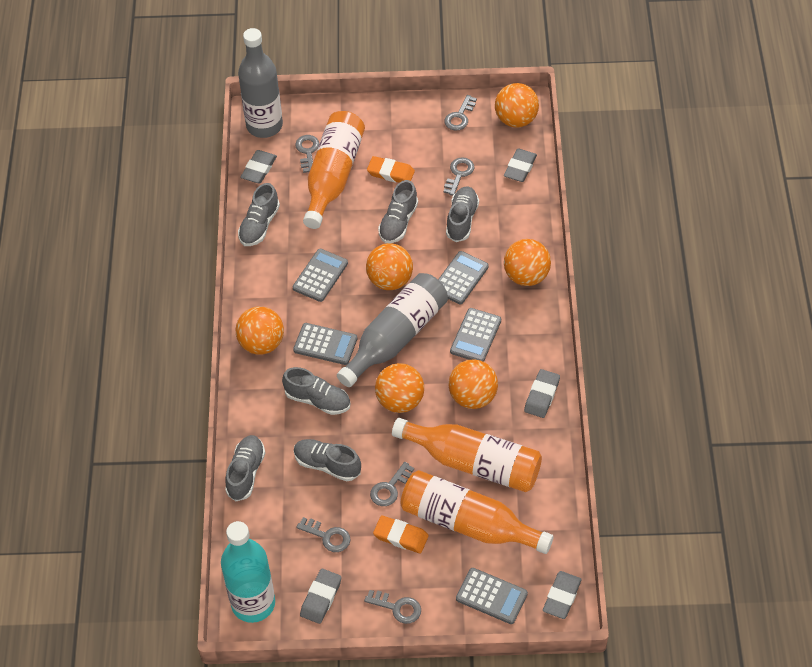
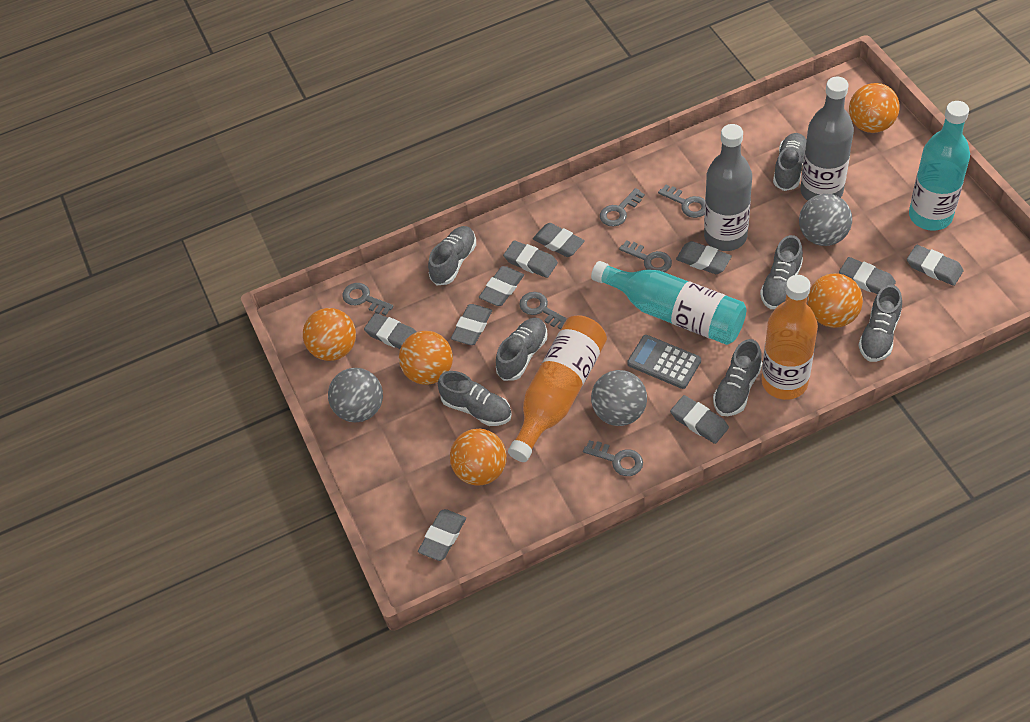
grey ball: none = 0 -> [328,368,383,422] [591,370,647,426] [799,194,852,246] = 3
grey calculator: [293,249,348,302] [293,323,357,365] [438,251,489,304] [450,308,501,362] [456,568,528,624] = 5 -> [627,335,701,389] = 1
grey eraser: [240,150,277,183] [300,568,342,624] [504,148,537,182] [524,369,560,418] [543,571,582,619] = 5 -> [364,313,416,349] [418,509,466,561] [451,304,492,345] [479,266,524,306] [503,240,558,278] [533,223,585,257] [670,395,729,444] [676,241,732,274] [839,257,896,294] [907,245,964,286] = 10
grey shoe: [225,435,265,501] [238,183,280,246] [282,367,350,415] [294,439,361,481] [378,180,418,243] [446,187,479,242] = 6 -> [428,226,476,285] [438,371,512,426] [496,317,547,381] [713,339,763,416] [760,235,803,309] [773,133,807,191] [858,285,902,362] = 7
orange ball: [236,307,284,355] [366,243,413,290] [375,363,424,413] [448,359,498,409] [495,83,539,128] [504,239,551,286] = 6 -> [303,308,356,361] [399,331,453,385] [450,429,507,486] [807,273,863,328] [849,83,900,133] = 5
orange bottle: [303,111,365,229] [392,418,542,492] [400,470,554,554] = 3 -> [508,315,607,462] [761,275,818,400] = 2
orange eraser: [367,156,415,183] [373,515,429,554] = 2 -> none = 0
turquoise bottle: [221,521,275,623] = 1 -> [591,261,746,345] [909,101,970,231] = 2

